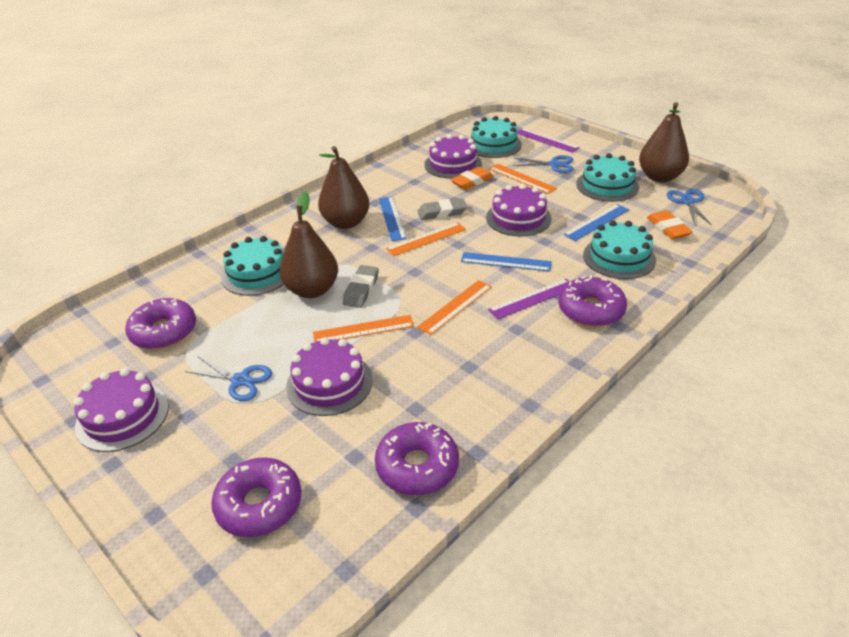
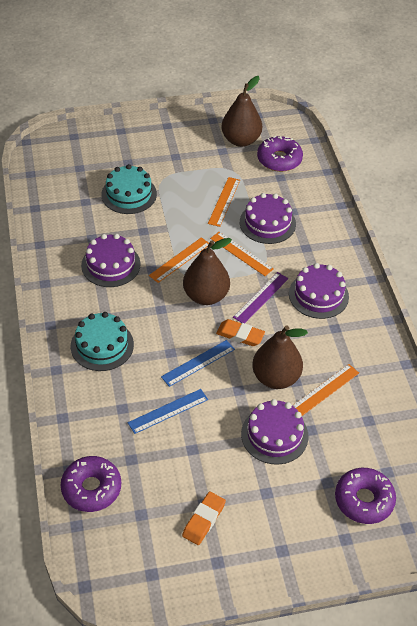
blue ruler: [379,196,407,241] [461,252,552,272] [563,204,629,241] = 3 -> [128,389,208,434] [161,340,235,387] = 2
blue scissors: [185,357,272,401] [513,155,573,173] [667,189,712,225] = 3 -> none = 0
grey eraser: [343,265,379,308] [417,198,467,220] = 2 -> none = 0
purple donut: [125,298,196,349] [211,457,301,537] [375,422,459,495] [558,275,627,327] = 4 -> [61,456,121,512] [257,136,303,172] [335,468,396,524] = 3
purple ruler: [488,279,570,320] [517,128,579,153] = 2 -> [233,272,288,323] = 1
turquoise cake: [221,236,284,296] [471,116,522,158] [576,153,639,202] [583,220,656,279] = 4 -> [71,312,134,371] [101,164,157,214] = 2

